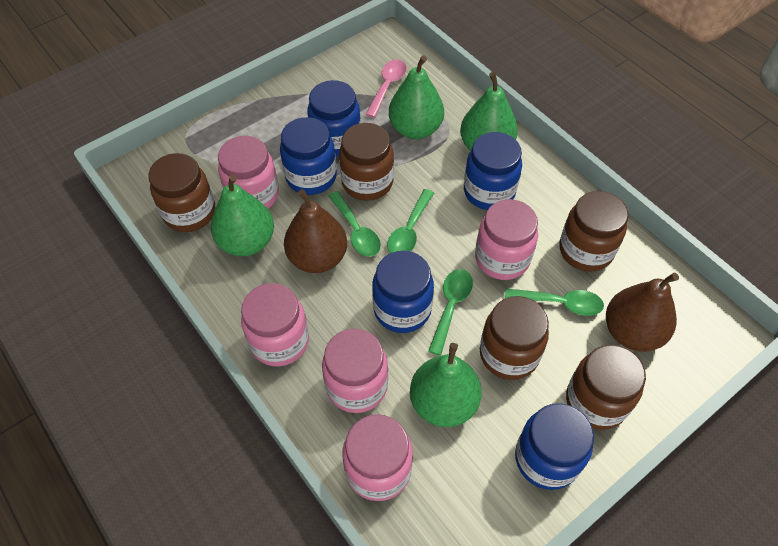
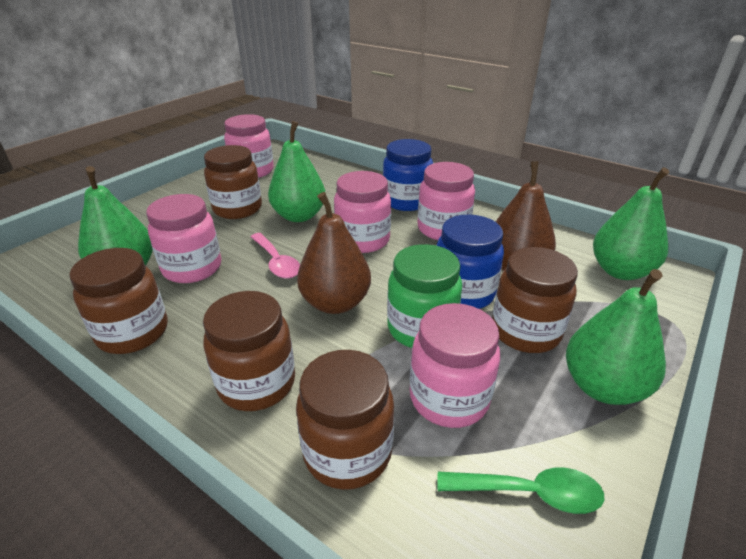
blue jar: [280,117,337,195] [307,80,361,156] [372,251,434,333] [464,132,522,210] [515,403,594,490] = 5 -> [383,139,433,211] [436,215,504,309] = 2
green jar: none = 0 -> [387,244,462,348] = 1
green spoon: [328,191,381,257] [387,189,434,253] [428,269,473,355] [504,289,604,316] = 4 -> [438,468,604,514] = 1

